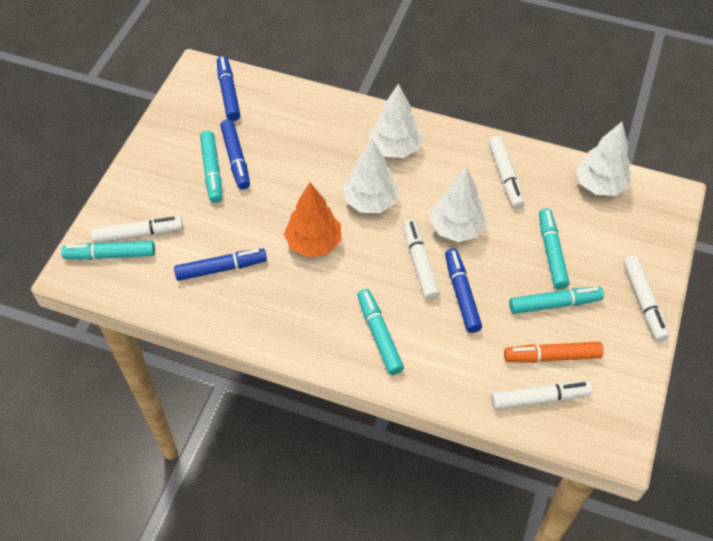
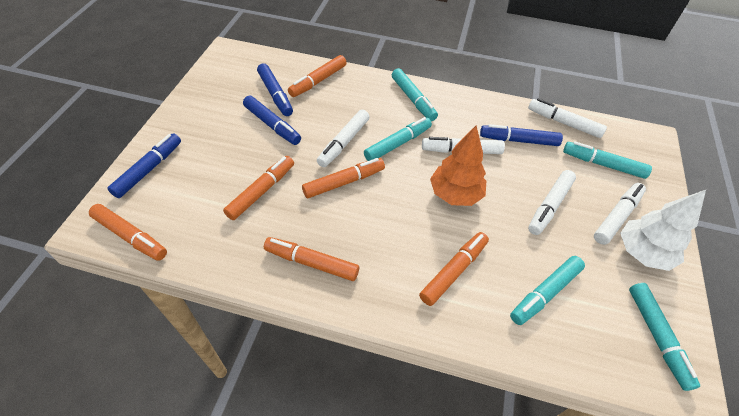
orange marker: [504,342,604,363] = 1 -> [89,204,167,261] [223,156,294,220] [264,237,359,281] [288,55,347,97] [302,158,385,198] [419,232,489,306] = 6
white tree: [343,139,399,213] [369,84,423,158] [430,167,487,242] [575,122,631,196] = 4 -> [620,190,706,271] = 1

